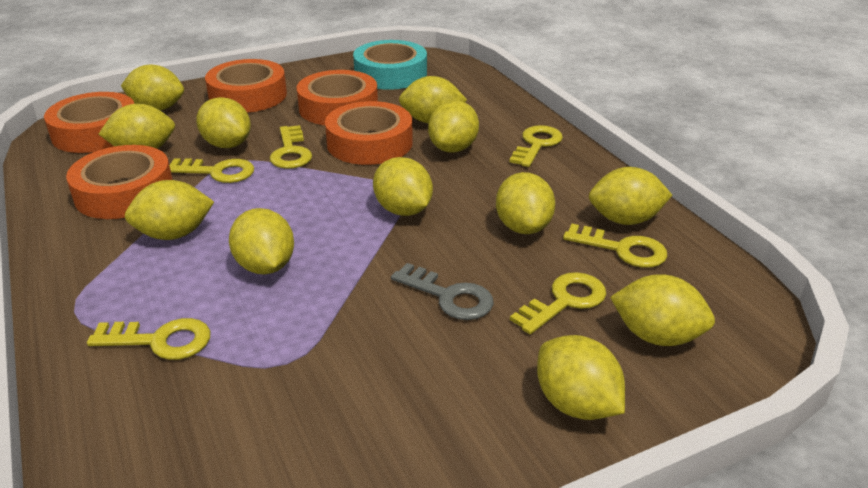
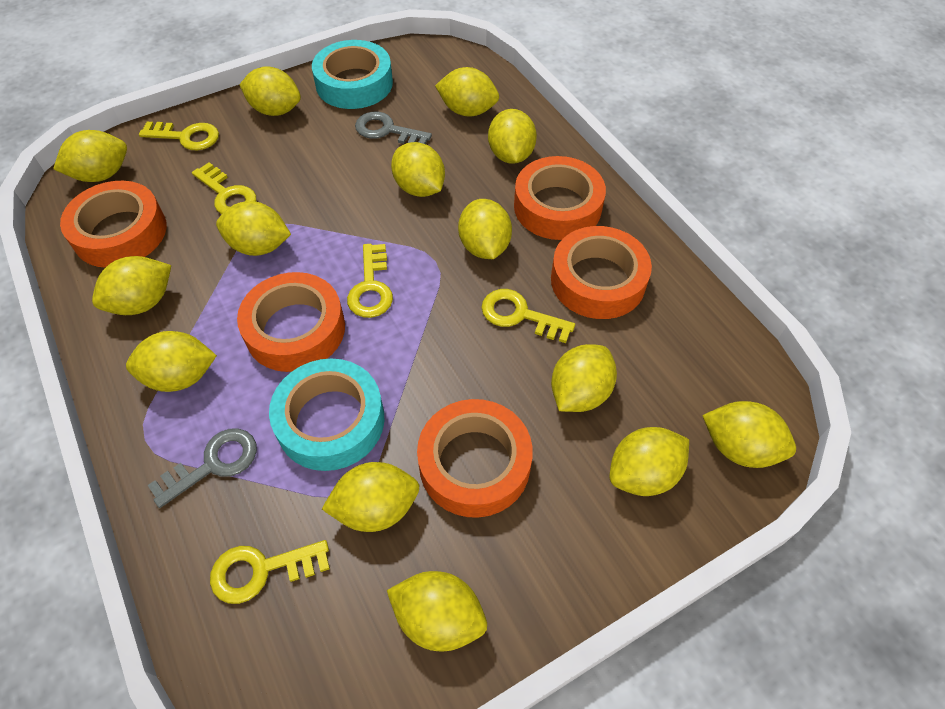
grey key: [391,263,494,320] = 1 -> [147,428,257,508] [355,112,432,144] = 2
turquoise tape: [353,40,427,90] = 1 -> [269,359,384,471] [312,40,393,109] = 2
yellow key: [87,318,210,360] [169,158,254,183] [270,125,312,169] [509,125,563,167] [510,272,606,334] [563,224,667,268] = 6 -> [139,122,219,151] [192,162,256,214] [210,540,330,604] [347,244,393,318] [481,289,575,343] = 5
yellow lemon: [99,104,175,149] [121,65,184,111] [125,180,214,240] [196,97,251,148] [229,208,294,274] [373,157,433,216] [399,76,467,123] [428,101,479,153] [496,172,555,234] [537,335,625,420] [589,167,672,225] [610,274,715,346] = 12 -> [53,130,127,182] [92,256,171,315] [126,331,217,392] [216,201,291,256] [239,66,301,116] [322,462,420,532] [387,571,487,651] [391,142,445,197] [435,67,499,117] [458,199,512,259] [488,109,537,164] [551,344,617,412] [610,427,689,496] [702,401,796,468] = 14

